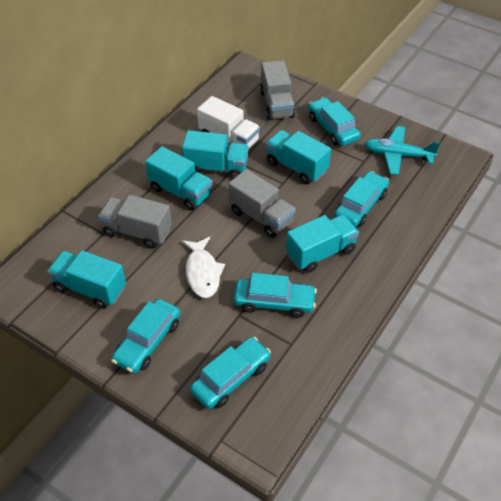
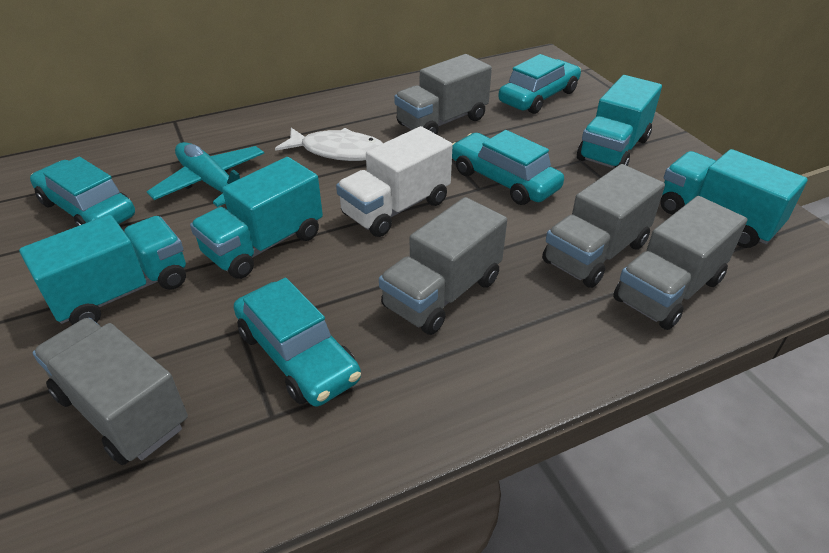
grey truck: [98,195,172,249] [228,169,296,238] [260,60,295,120] = 3 -> [33,318,188,465] [379,197,507,335] [394,54,492,134] [542,164,665,288] [613,196,747,330] = 5
turquoise car: [111,299,180,373] [190,337,271,409] [234,273,317,318] [308,97,361,146] [334,171,389,227] = 5 -> [30,157,135,226] [234,278,361,406] [452,130,564,205] [498,54,581,114] = 4
turquoise truck: [47,250,126,309] [145,146,213,210] [182,130,249,179] [266,130,331,184] [286,215,359,273] = 5 -> [19,215,186,325] [190,157,323,279] [577,75,662,168] [660,149,808,248] = 4

